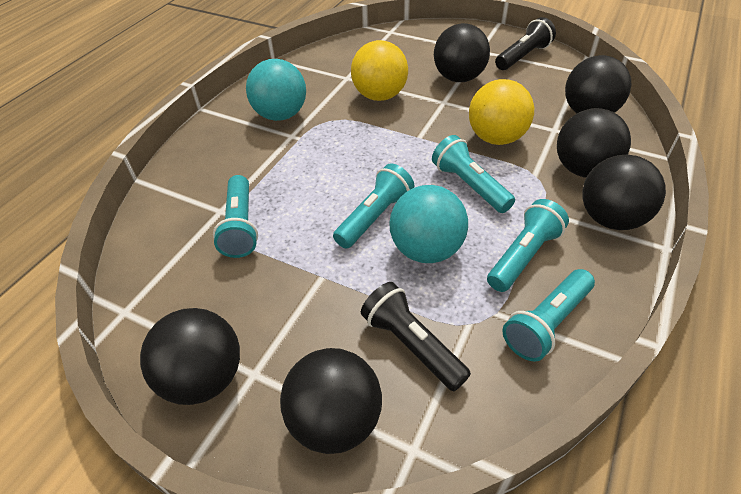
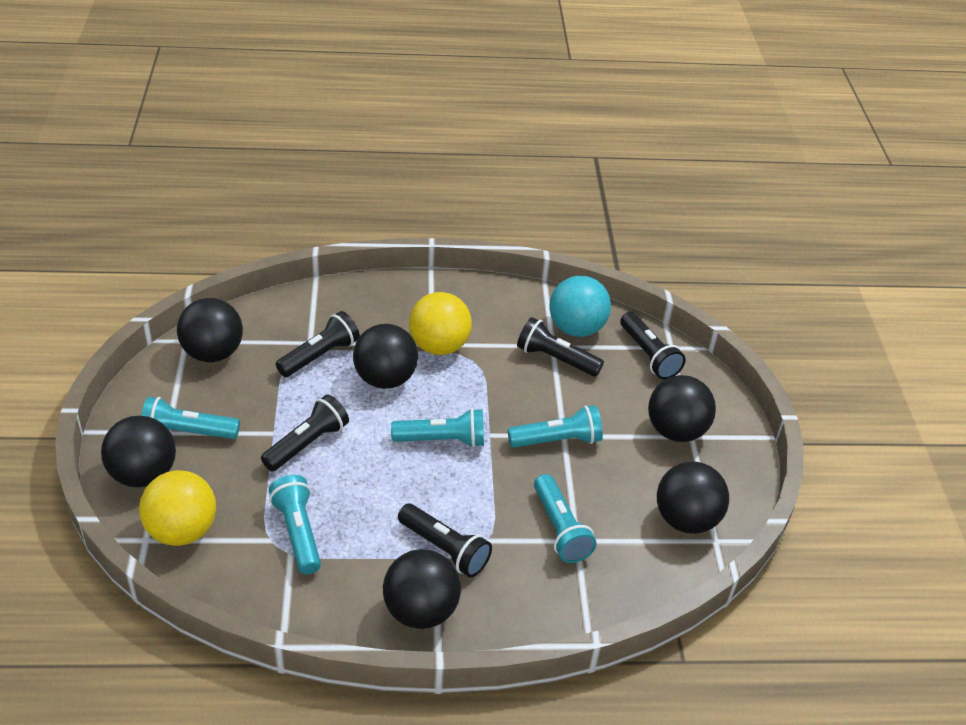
black flashlight: [361,282,471,391] [495,17,556,70] = 2 -> [261,394,349,471] [276,311,360,377] [398,504,492,578] [517,317,604,377] [620,312,686,380] = 5
turquoise ball: [246,59,306,121] [389,185,468,263] = 2 -> [550,276,611,337] = 1

